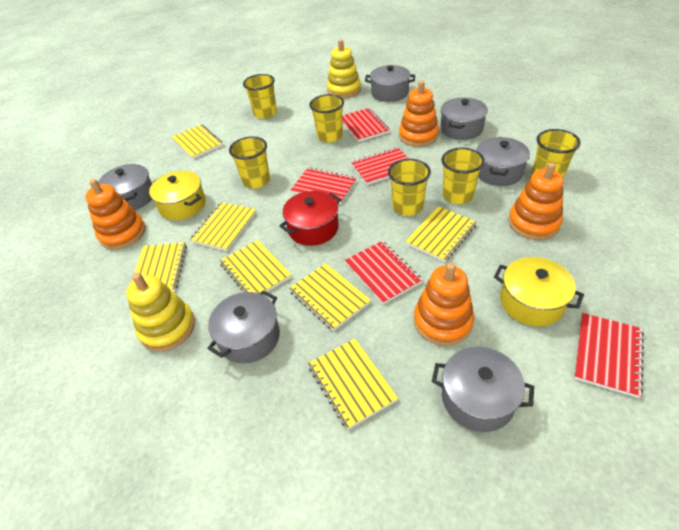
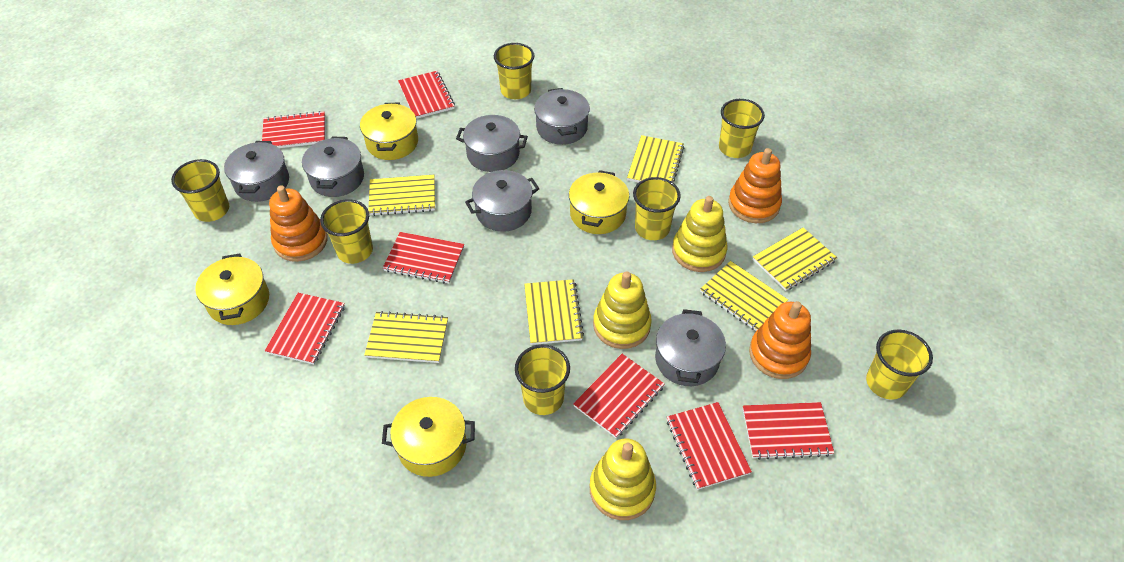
orange stacking toy: [85,179,146,249] [399,81,439,147] [414,262,474,346] [508,162,564,240] = 4 -> [269,185,328,262] [728,148,782,223] [749,301,811,379] = 3
red notebook: [290,168,356,204] [342,108,390,142] [345,241,422,304] [351,148,409,185] [574,313,644,398] = 5 -> [262,111,325,148] [265,293,345,364] [383,232,464,284] [398,71,455,119] [573,354,665,438] [667,402,752,490] [743,402,834,460] = 7
red pot: [279,191,341,246] = 1 -> none = 0
yellow cup: [229,136,270,189] [243,74,277,119] [309,94,344,143] [388,159,431,216] [441,148,485,204] [532,129,581,179] = 6 -> [171,159,229,222] [320,199,373,264] [494,43,534,99] [515,345,570,415] [633,177,681,240] [719,99,765,158] [866,330,933,400] = 7
yellow notebook: [132,242,187,292] [172,124,223,159] [190,202,256,251] [220,240,292,293] [289,263,371,331] [308,339,398,430] [405,206,477,262] = 7 -> [364,311,448,363] [368,175,435,216] [524,279,584,345] [627,135,684,183] [700,261,788,331] [753,228,837,291] = 6
yellow pot: [149,171,206,220] [494,257,584,326] = 2 -> [195,253,269,325] [360,103,418,160] [382,397,475,477] [569,170,629,234] = 4
yellow stacking toy: [126,273,195,351] [327,39,361,98] = 2 -> [590,438,656,520] [593,271,652,349] [672,196,727,272] = 3

